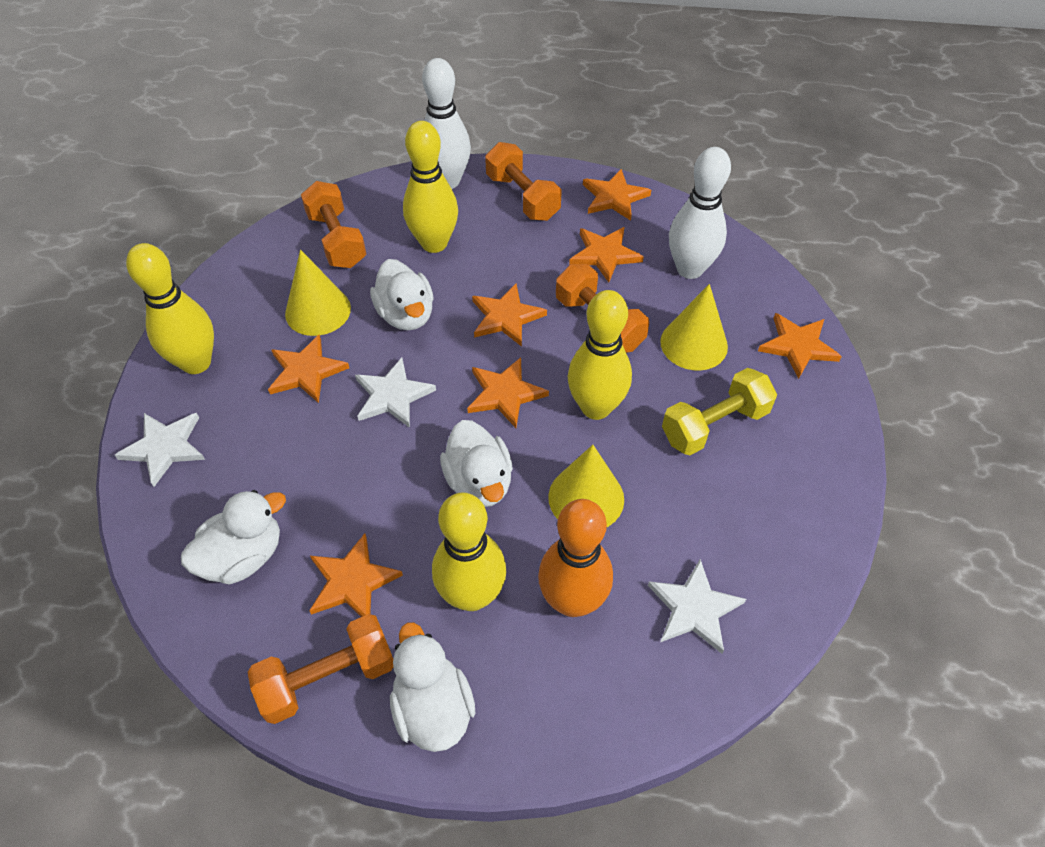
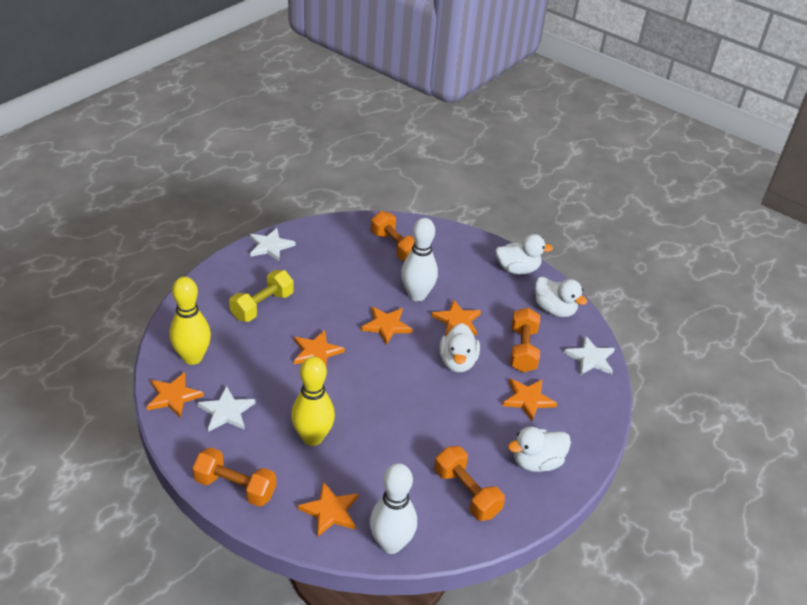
orange bowling pin: [538,499,613,617] = 1 -> none = 0
orange star: [268,334,349,403] [309,534,403,617] [467,357,549,428] [472,284,547,347] [569,227,644,282] [583,169,651,221] [758,313,842,379] = 7 -> [146,372,204,418] [294,330,345,366] [298,482,358,537] [361,307,413,345] [431,299,481,336] [502,379,558,421] = 6
yellow bowling pin: [126,243,214,374] [403,121,458,253] [432,492,506,611] [568,290,632,420] = 4 -> [170,277,211,365] [291,357,335,446] = 2
yellow cone: [285,250,351,336] [548,445,624,527] [660,284,728,371] = 3 -> none = 0

